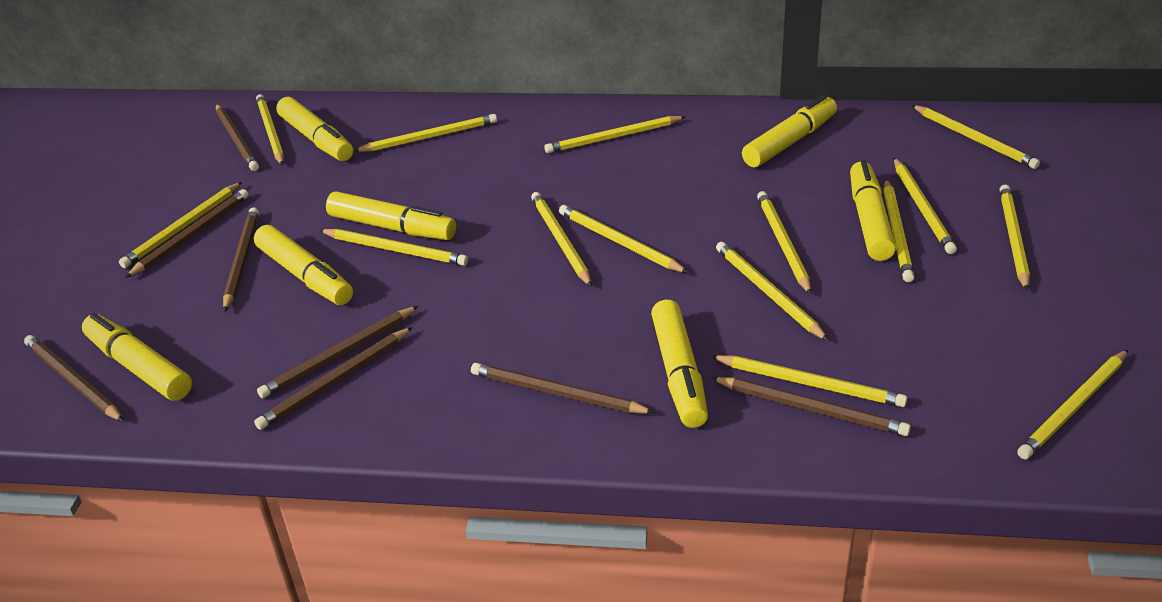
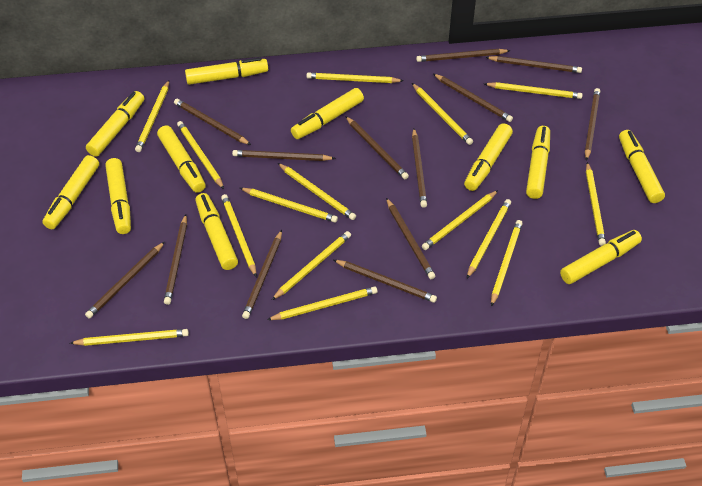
brown pencil: [24,335,123,421] [125,189,249,278] [216,104,259,171] [223,207,259,312] [254,327,413,430] [257,306,418,398] [471,363,655,413] [711,377,911,436] = 8 -> [85,242,165,318] [164,214,187,305] [174,99,251,145] [232,150,336,161] [242,230,282,319] [334,260,437,303] [345,116,409,179] [386,198,435,279] [412,129,427,208] [416,49,511,62] [433,74,513,122] [485,56,582,73] [585,88,600,161] = 13
yellow marker: [82,313,192,401] [254,225,353,305] [276,97,353,161] [326,192,456,240] [651,300,708,428] [742,95,837,167] [850,160,896,261] = 7 -> [42,155,99,229] [86,91,144,157] [105,158,131,234] [157,125,206,193] [185,57,268,85] [195,193,238,270] [291,88,364,139] [464,123,513,191] [526,126,550,199] [560,230,642,284] [619,130,665,203] = 11

